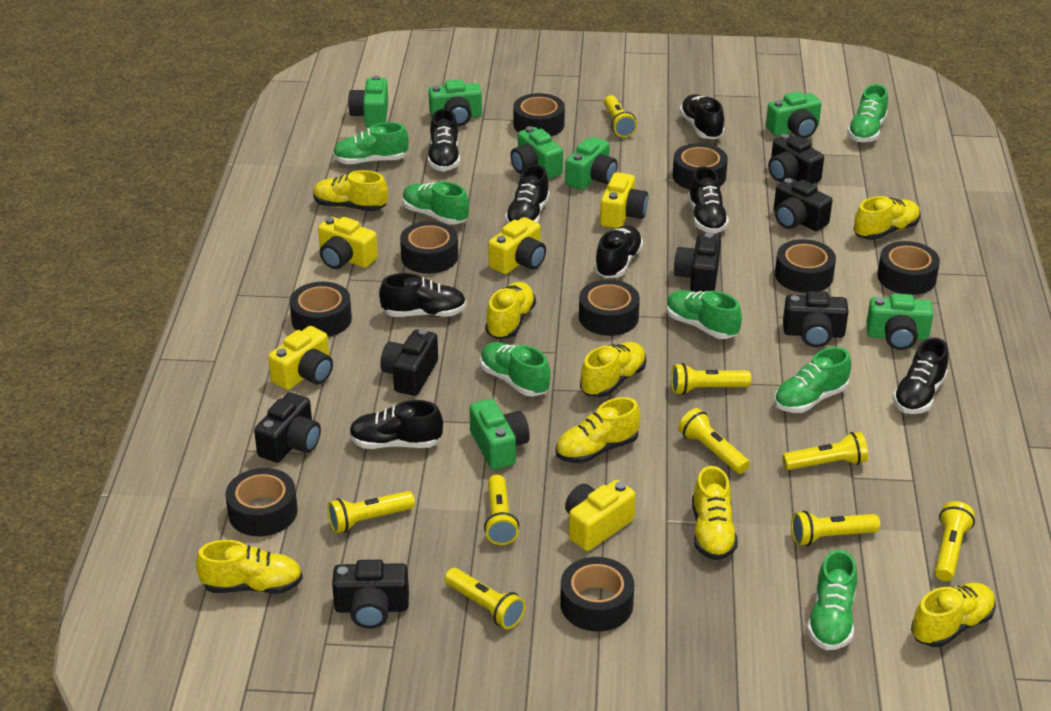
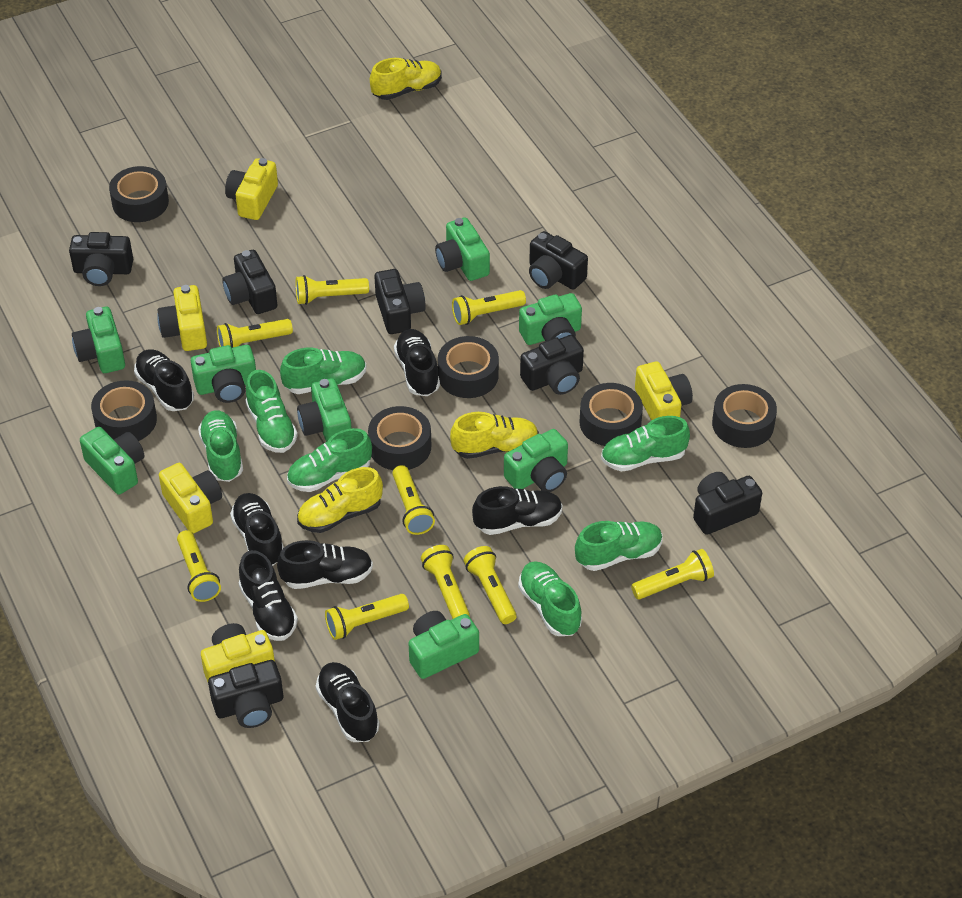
black shoe: [349,400,443,449] [379,273,466,317] [428,109,460,171] [505,165,550,224] [594,226,643,278] [679,94,725,139] [688,166,729,234] [893,338,948,414] = 8 -> [134,349,194,411] [230,493,284,566] [239,550,298,641] [277,540,373,589] [316,662,380,742] [394,329,440,396] [472,486,563,535] = 7
black tape: [226,468,298,536] [290,282,352,337] [400,221,458,274] [513,93,565,137] [560,557,634,632] [579,280,640,336] [673,143,728,190] [775,239,836,293] [877,241,940,295] = 9 -> [91,380,157,441] [109,166,169,222] [368,406,431,470] [438,336,499,398] [580,383,643,446] [712,384,777,448] = 6
green camera: [348,76,388,127] [429,80,482,126] [469,399,530,470] [511,126,563,179] [565,137,618,190] [766,92,821,139] [866,293,933,350] = 7 -> [72,306,125,373] [80,427,144,495] [191,345,256,403] [297,378,352,442] [408,611,479,679] [435,217,490,281] [504,429,568,492] [519,293,582,345] = 8
yellow shoe: [196,540,303,594] [313,170,388,211] [485,282,536,339] [555,397,641,464] [580,342,646,398] [692,466,738,560] [854,196,920,240] [911,583,996,647] = 8 -> [297,467,383,533] [370,58,442,100] [450,412,539,459] = 3

